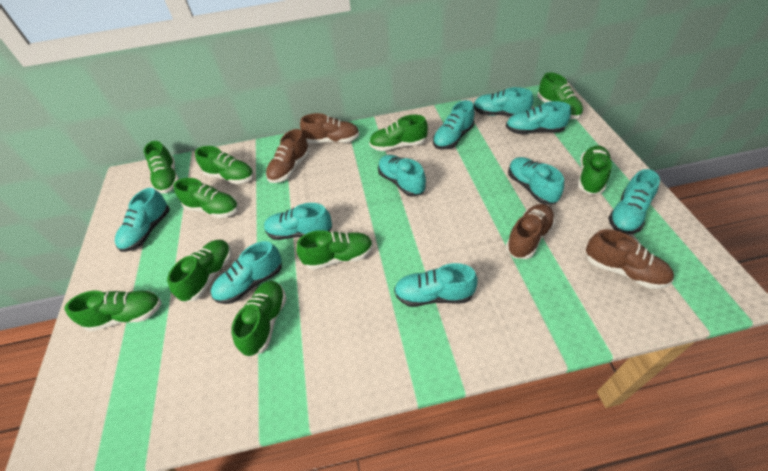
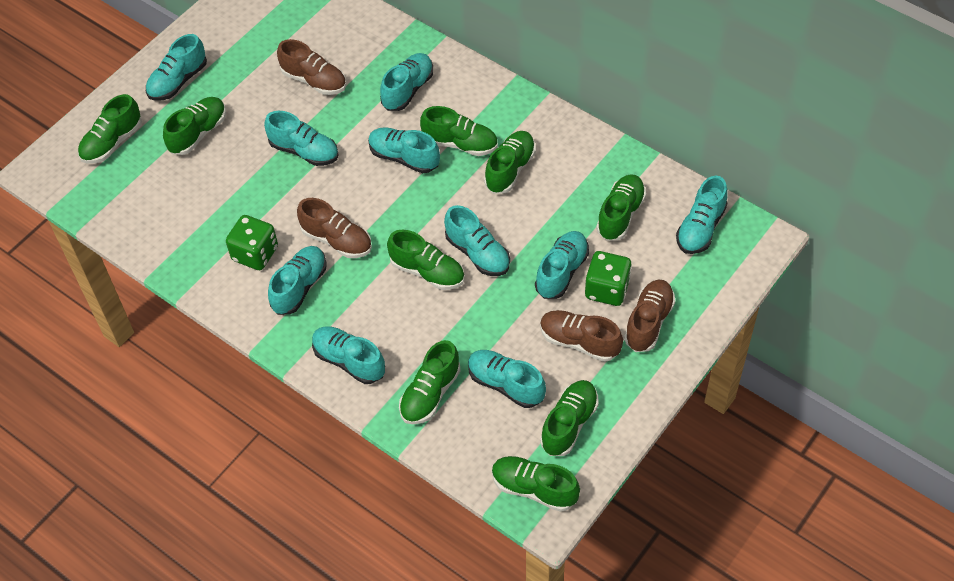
green dice: none = 0 -> [226,215,278,270] [585,251,632,306] = 2
green shoe: [65,291,162,332] [144,141,179,193] [167,240,232,302] [174,178,239,218] [195,146,254,184] [231,281,287,357] [296,230,373,270] [369,115,428,151] [537,72,583,119] [578,145,612,195] = 10 -> [78,94,142,164] [163,97,226,155] [387,230,465,290] [399,340,461,424] [420,106,498,156] [484,131,536,194] [492,456,580,512] [540,380,599,456] [596,174,646,241] = 9

